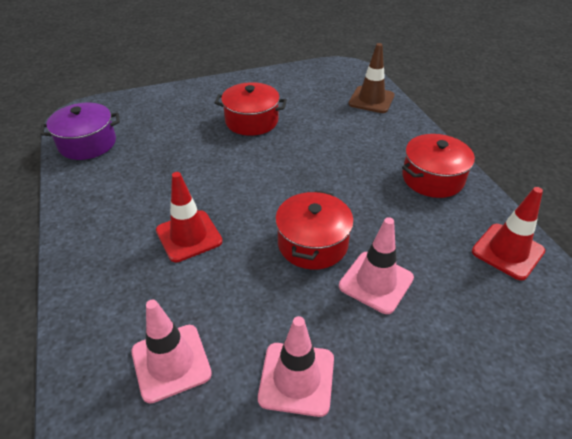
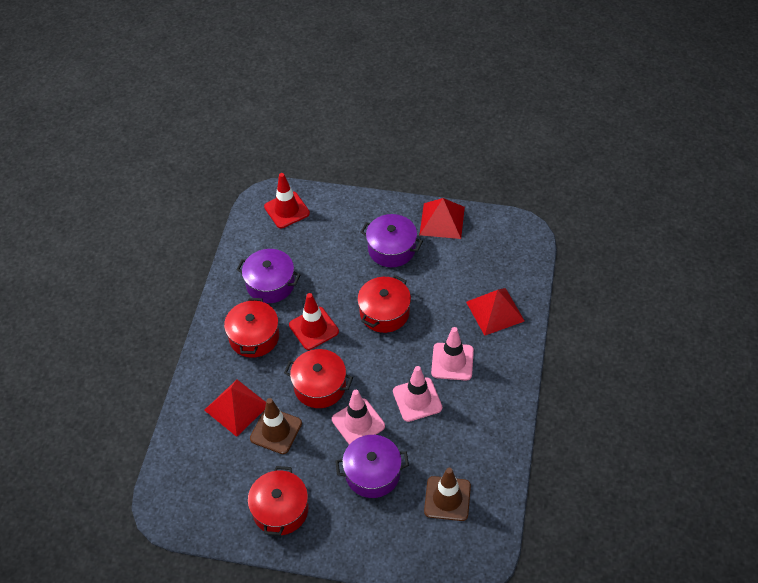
brown traffic cone: [348,43,395,113] = 1 -> [250,398,302,454] [424,468,471,521] = 2
purple pot: [40,103,120,160] = 1 -> [236,249,301,303] [335,435,409,498] [361,214,423,267] = 3
red pot: [215,82,287,136] [275,190,354,270] [402,134,475,198] = 3 -> [224,298,279,358] [248,466,309,536] [284,349,353,408] [357,275,411,333] = 4
red pyramid: none = 0 -> [204,380,266,437] [419,198,465,239] [466,288,524,336] = 3

